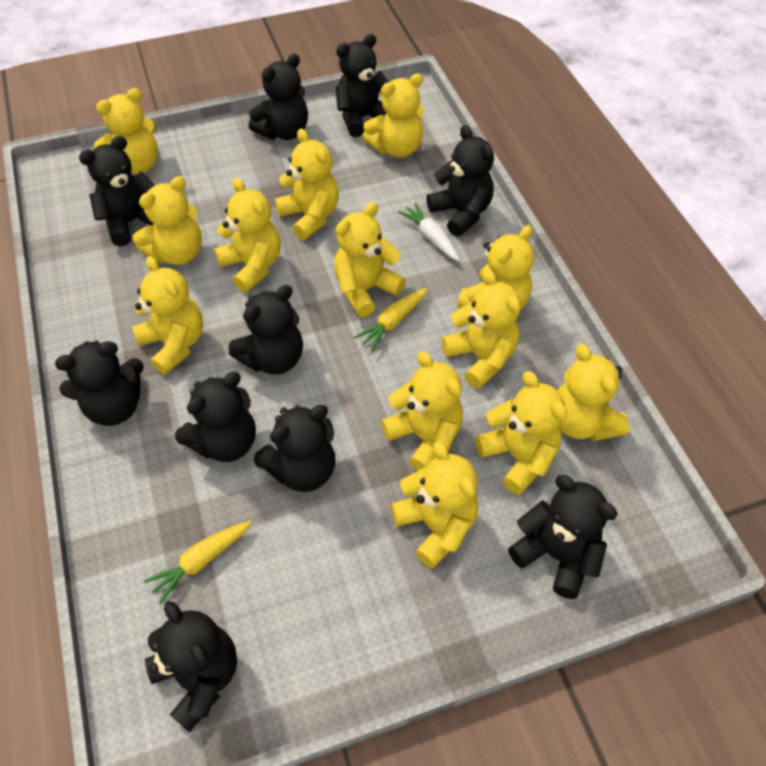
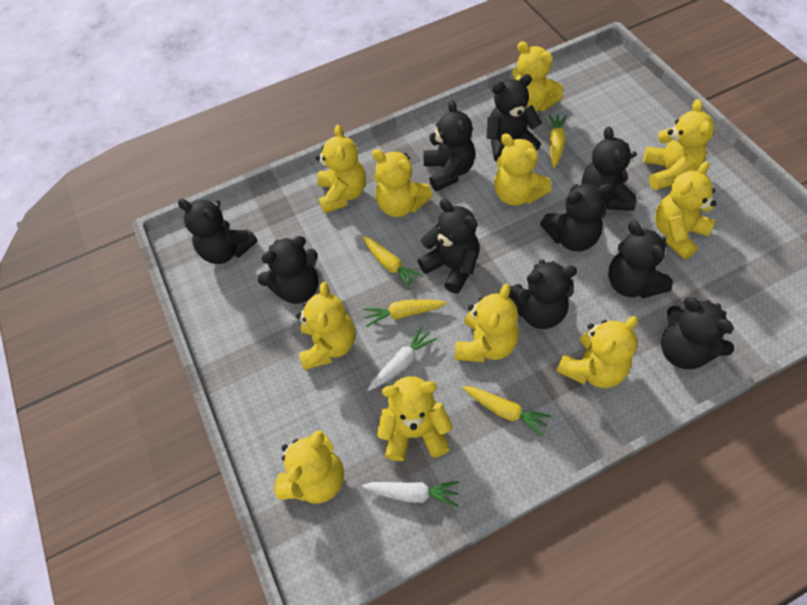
white carrot: [398,203,459,261] = 1 -> [362,481,459,507] [367,326,437,391] = 2
yellow carrot: [144,521,251,604] [354,288,427,351] = 2 -> [363,236,424,289] [363,299,447,327] [462,386,551,437] [548,114,567,168] = 4
yellow teddy bear: [94,88,158,174] [132,256,203,375] [133,176,202,265] [214,178,281,292] [275,129,339,240] [334,202,406,317] [362,73,424,158] [381,351,463,471] [391,442,478,568] [442,270,521,389] [457,225,534,310] [475,371,567,495] [558,344,630,441] = 13 -> [274,431,344,504] [296,282,355,370] [316,125,366,214] [372,149,433,217] [377,376,453,461] [455,284,519,362] [494,134,552,205] [512,41,563,111] [556,316,638,388] [643,99,714,190] [655,161,716,259] = 11

